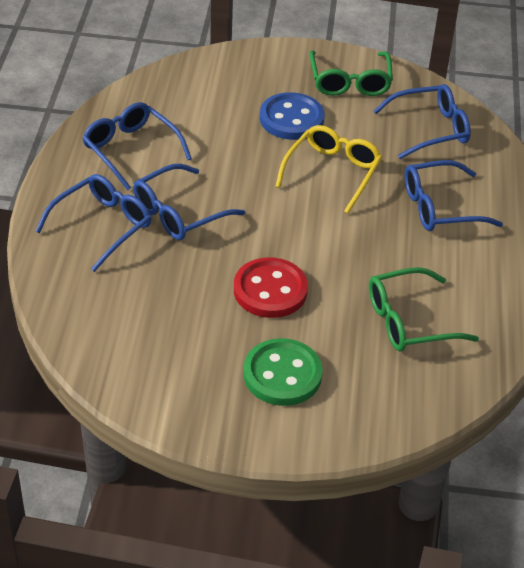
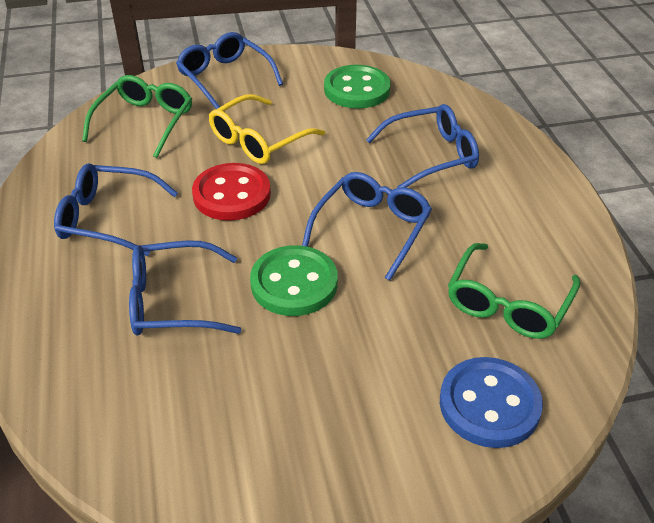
green button: [243,338,323,406] = 1 -> [250,245,338,316] [324,65,391,109] = 2

